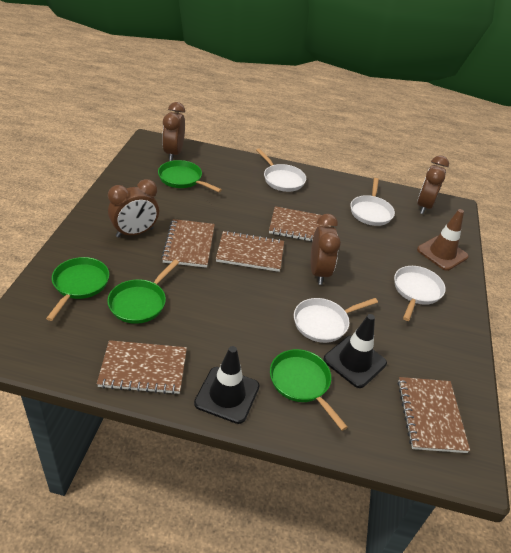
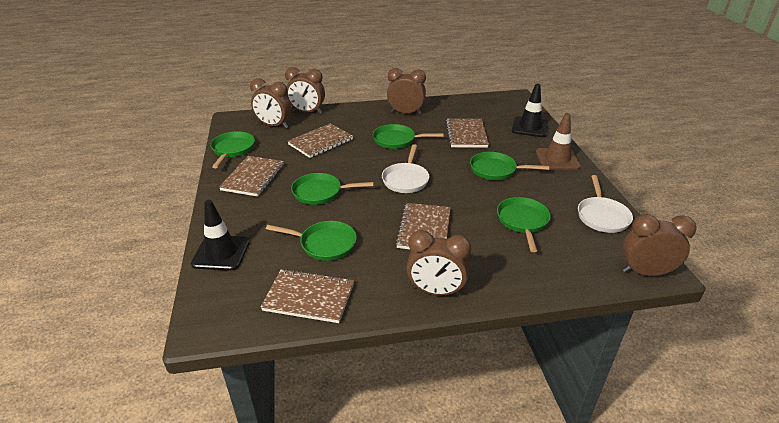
brown clock: [108,179,159,238] [162,102,185,161] [311,214,341,285] [417,155,449,214] = 4 -> [250,78,291,128] [285,67,325,114] [387,68,426,114] [407,230,471,296] [622,214,697,276] = 5
green pan: [46,257,109,321] [107,260,179,324] [158,160,222,192] [270,349,348,431] = 4 -> [210,131,255,168] [266,221,357,261] [291,173,373,205] [373,124,444,149] [470,152,549,180] [497,197,551,252] = 6
white pan: [256,148,306,192] [294,298,378,343] [351,178,395,226] [394,266,446,321] = 4 -> [382,144,429,193] [578,175,633,233] = 2

